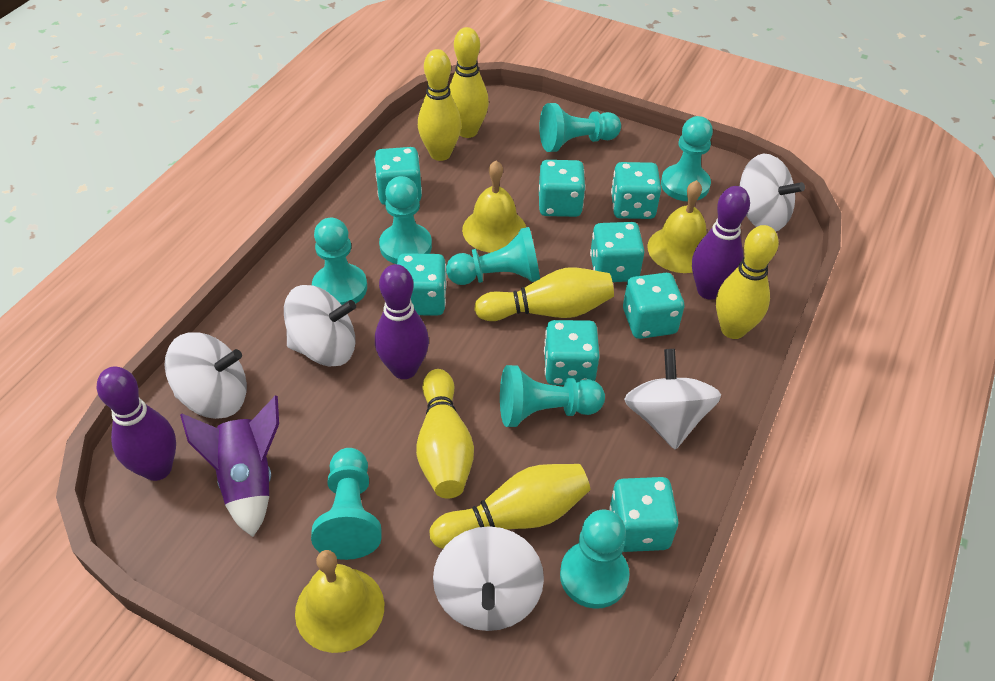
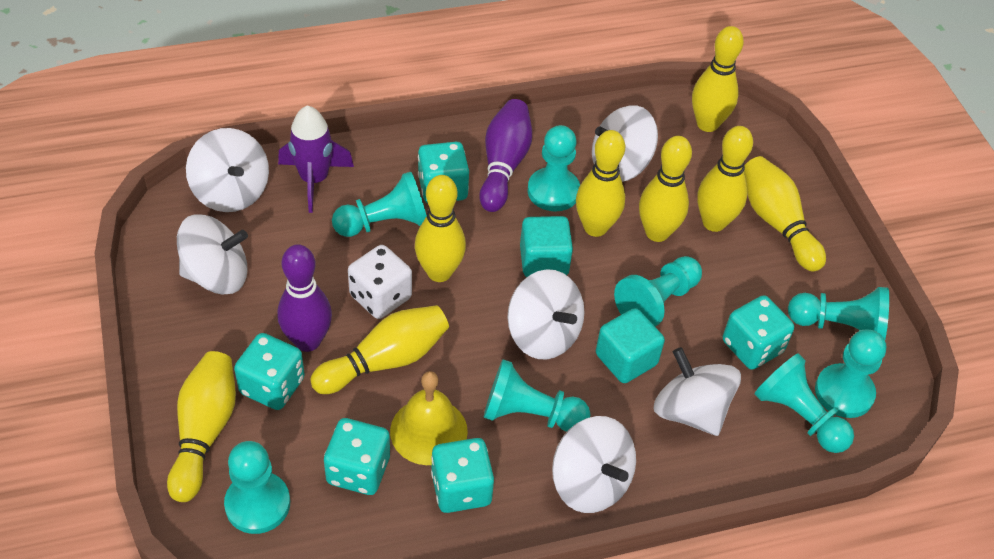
purple bowling pin: [97,367,176,481] [375,264,429,379] [692,186,750,300] = 3 -> [277,244,332,352] [479,99,532,212] = 2
turquoise cube: none = 0 -> [520,216,573,277] [596,308,665,383] = 2
turquoise dice: [374,147,422,205] [397,253,447,316] [539,160,586,217] [544,320,600,385] [590,222,645,282] [609,477,679,552] [611,162,661,219] [623,273,684,339] = 8 -> [234,333,305,410] [324,418,390,495] [418,142,469,203] [431,438,494,513] [723,295,794,370] = 5
white dice: none = 0 -> [348,245,412,319] = 1
white spinning top: [164,332,247,419] [284,285,356,367] [433,526,544,631] [624,349,721,449] [739,154,805,232] = 5 -> [177,215,248,295] [186,128,269,212] [507,269,584,359] [552,416,636,513] [592,105,658,182] [654,347,741,436] = 6
yellow bell: [295,550,384,653] [462,160,526,253] [648,180,706,273] = 3 -> [390,371,468,465] = 1
yellow bowling pin: [416,369,474,499] [418,49,461,161] [430,464,590,549] [449,27,489,138] [474,268,614,321] [716,225,779,339] = 6 -> [167,351,236,502] [310,305,449,394] [415,175,466,282] [576,130,625,237] [639,136,692,242] [692,26,744,132] [697,126,753,232] [744,156,826,272] = 8

